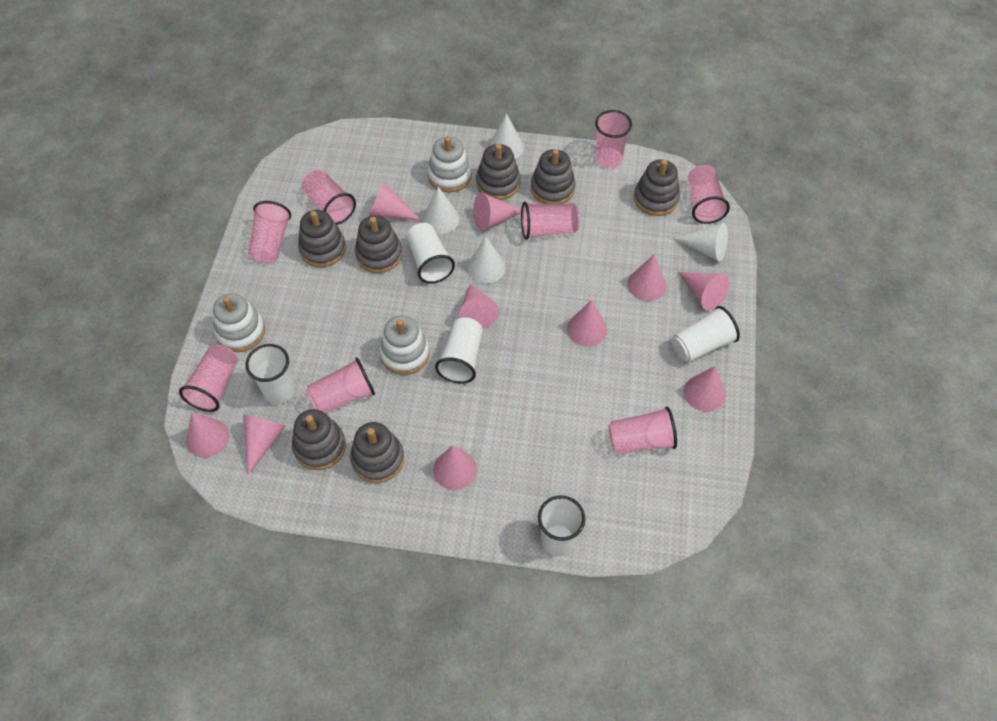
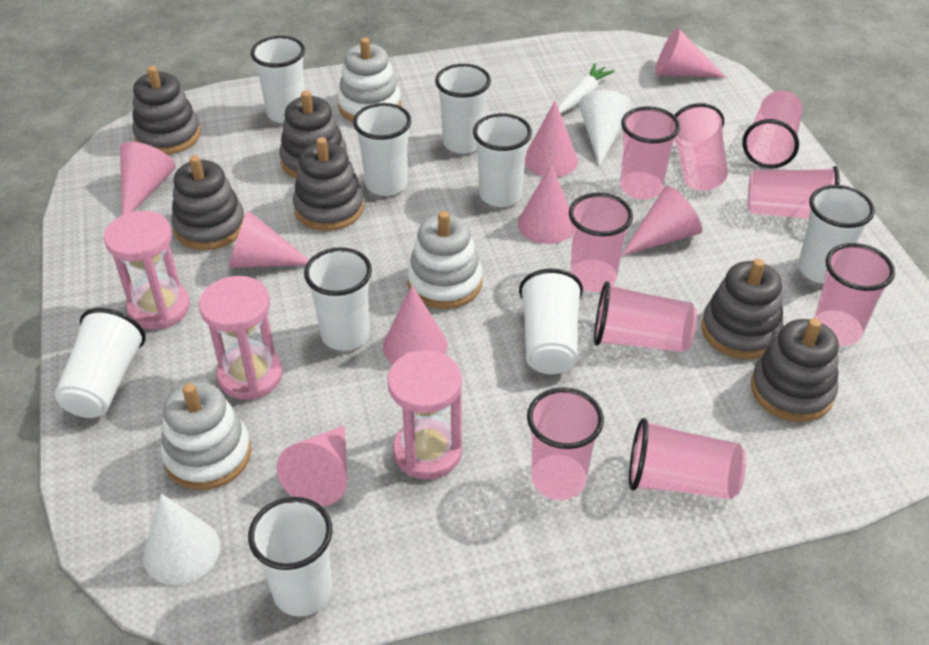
grey stacking toy: [292,409,346,470] [298,210,346,267] [350,422,404,483] [355,216,402,273] [476,144,521,200] [531,149,576,204] [634,159,680,216] = 7 -> [132,66,201,155] [171,155,245,250] [279,90,347,179] [293,137,364,231] [702,259,784,359] [751,318,839,422] = 6
pink cone: [186,412,229,458] [243,414,286,475] [369,182,421,221] [433,445,477,490] [459,284,499,329] [473,193,521,231] [567,300,607,346] [628,254,666,301] [678,272,730,311] [684,366,725,412] = 10 -> [120,142,176,215] [228,210,309,268] [277,425,347,506] [383,285,447,364] [518,164,572,244] [525,100,578,177] [621,185,702,256] [655,28,726,78] = 8
pink cup: [179,345,238,412] [248,201,291,263] [302,169,356,225] [306,357,375,413] [521,202,580,240] [595,110,632,168] [608,407,677,454] [688,165,730,224] = 8 -> [527,387,604,500] [569,193,633,292] [594,281,697,352] [620,106,680,200] [629,418,746,499] [674,103,728,191] [742,90,803,168] [747,166,840,219] [814,243,895,346] = 9
pink hourglass: none = 0 -> [104,211,190,330] [199,276,283,400] [387,350,462,479] = 3
white carrot: none = 0 -> [558,64,615,114] = 1
white cone: [423,187,460,234] [467,237,506,283] [489,113,524,159] [673,223,728,262] = 4 -> [143,494,220,585] [579,90,633,166] = 2
white cup: [246,344,295,404] [406,223,455,283] [435,317,483,384] [538,495,586,556] [672,306,740,362] = 5 -> [55,308,146,418] [248,497,332,617] [251,36,305,123] [304,247,372,351] [353,103,411,196] [435,64,491,154] [473,113,532,207] [519,269,583,374] [798,185,875,283] = 9

